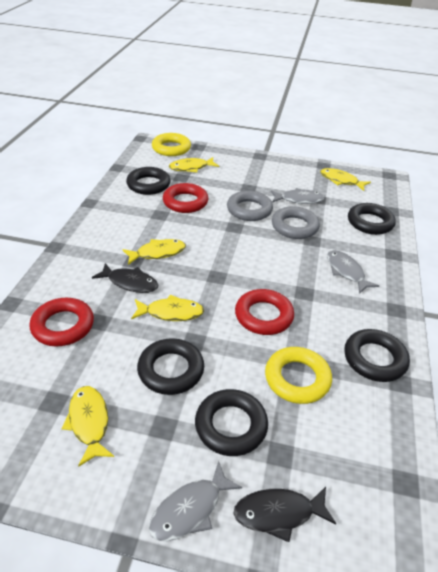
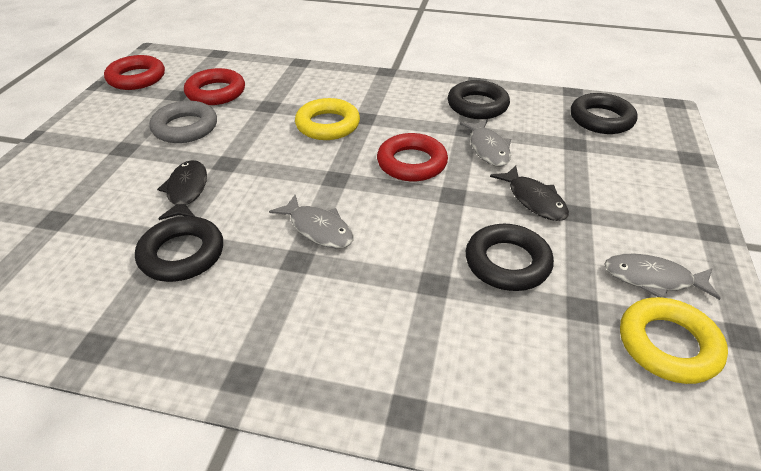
black ring: [126,167,171,195] [137,338,204,395] [195,389,268,456] [344,329,410,382] [348,203,396,235] = 5 -> [135,216,223,282] [448,80,510,119] [466,224,554,291] [571,93,638,134] = 4
grey ring: [227,191,273,221] [272,206,320,239] = 2 -> [149,101,217,143] = 1
yellow fish: [61,386,114,467] [122,239,186,265] [131,295,204,321] [169,157,219,173] [320,168,371,191] = 5 -> none = 0

